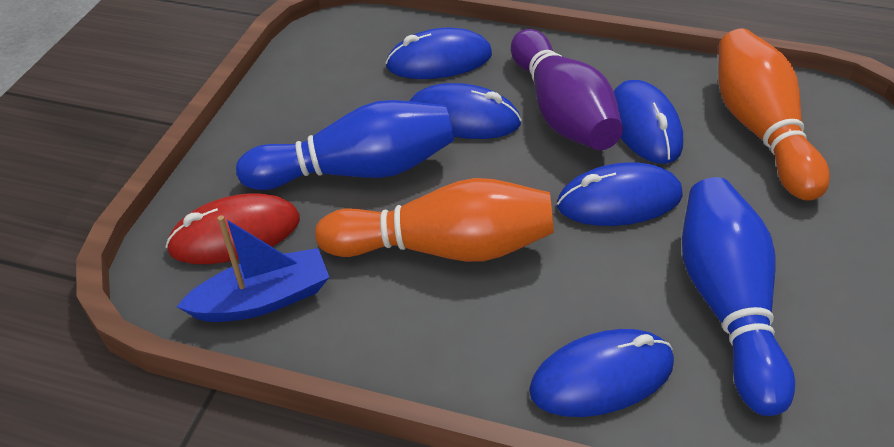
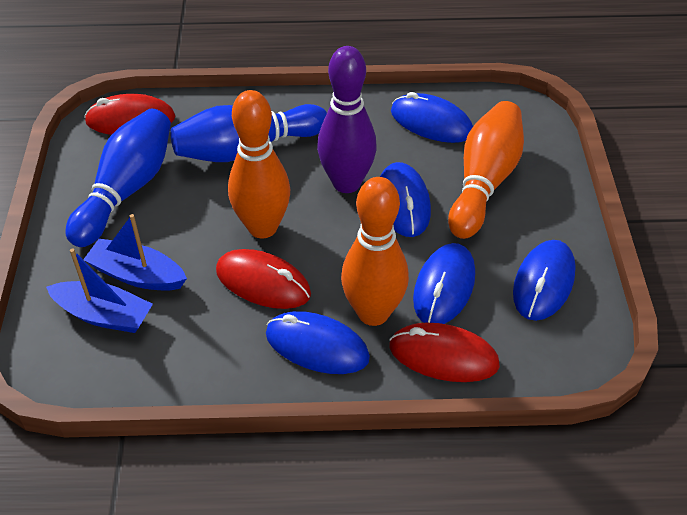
blue boat: [176,215,329,322] = 1 -> [46,248,153,333] [83,214,187,291] = 2
orange bowling pin: [315,178,554,262] [718,28,830,201] = 2 -> [228,90,290,238] [341,177,409,326] [448,101,524,239] = 3
red mouse: [165,193,300,264] = 1 -> [84,94,176,135] [216,249,311,309] [389,323,500,382] = 3

